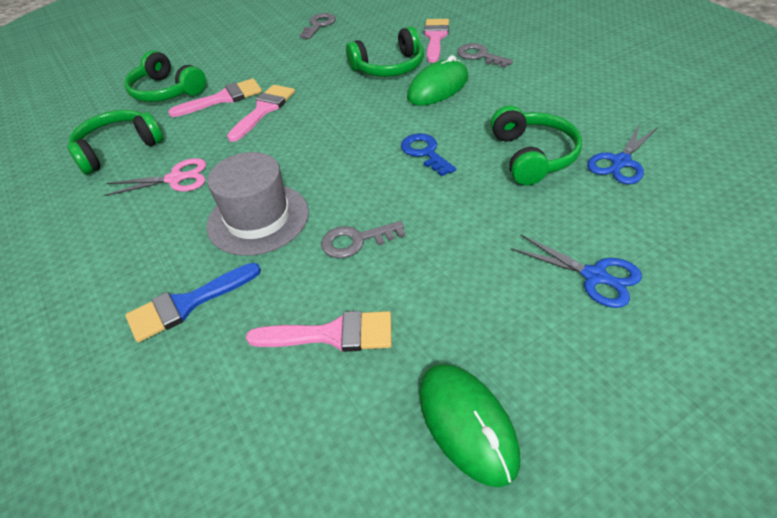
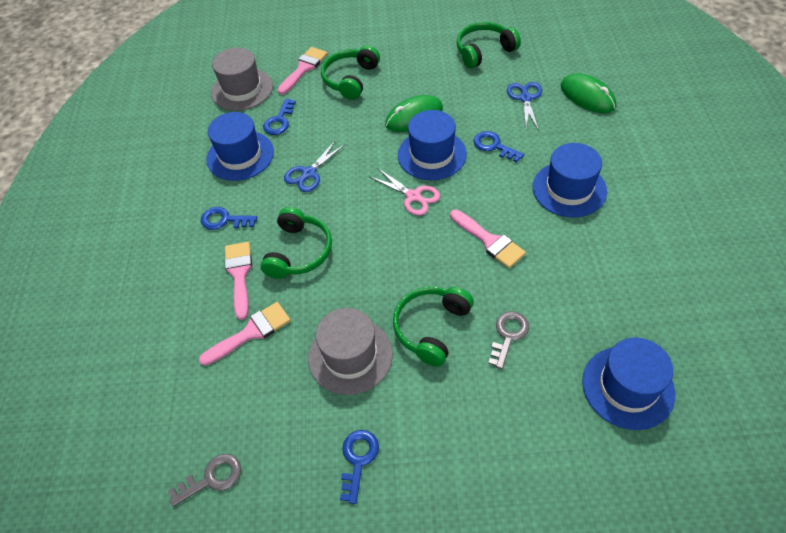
blue brush: [125,263,261,343] = 1 -> none = 0
blue hat: none = 0 -> [206,112,274,181] [398,110,467,180] [533,143,607,218] [582,338,675,430] = 4
blue key: [401,133,456,176] = 1 -> [201,207,257,230] [263,99,296,135] [340,430,379,504] [473,131,524,162] = 4
grey hat: [206,152,309,256] = 1 -> [211,48,273,111] [308,308,393,395] = 2
grey key: [299,13,336,39] [321,221,405,258] [457,43,513,68] = 3 -> [168,454,241,507] [488,311,529,370] = 2

